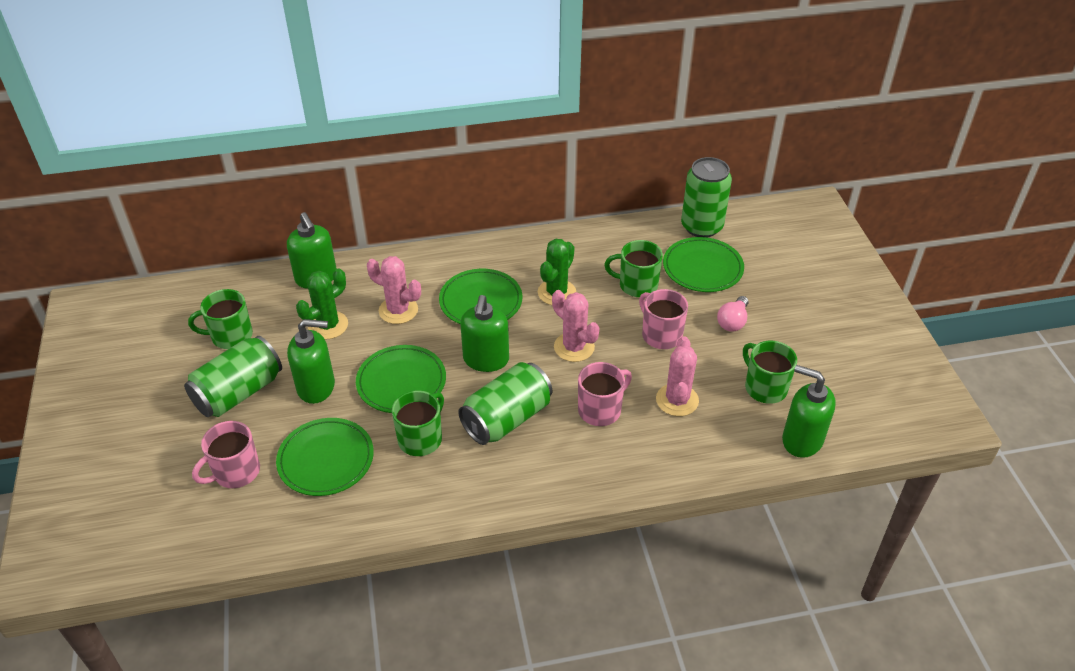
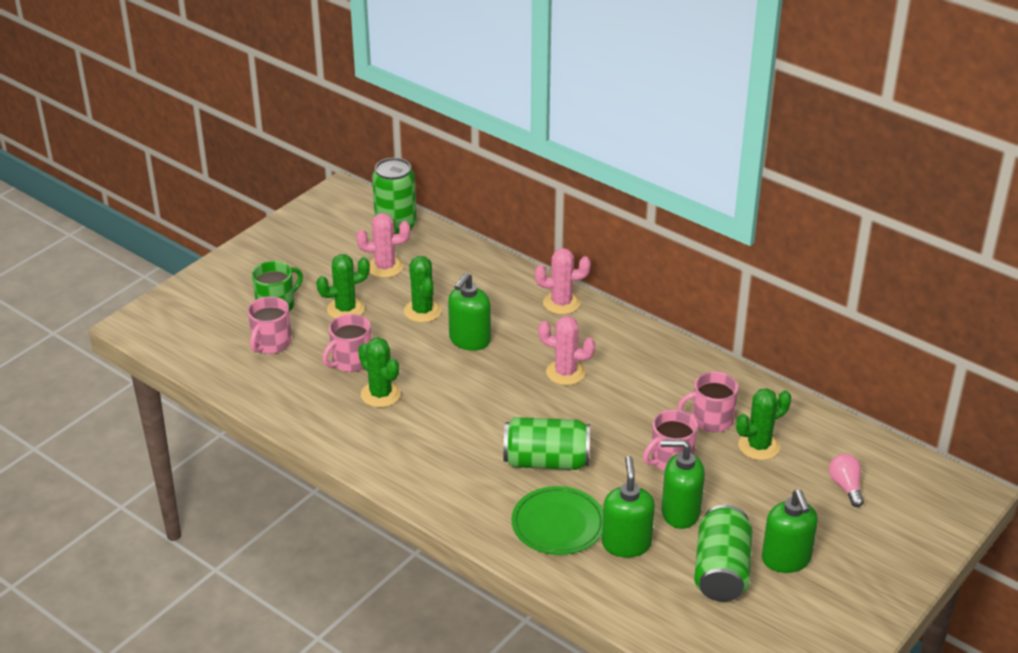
green cactus: [296,268,348,340] [538,239,576,305] = 2 -> [316,254,370,319] [358,337,401,407] [404,256,442,323] [736,388,791,460] = 4
green mug: [188,289,253,349] [392,391,444,456] [604,240,663,297] [743,341,797,404] = 4 -> [252,261,303,311] = 1
green plate: [276,418,374,496] [356,345,446,413] [439,269,522,324] [663,237,744,292] = 4 -> [511,486,603,555] = 1
pink mug: [192,421,260,488] [578,362,632,426] [639,289,688,349] = 3 -> [248,296,291,354] [322,314,371,372] [643,410,698,471] [677,372,738,432] = 4

